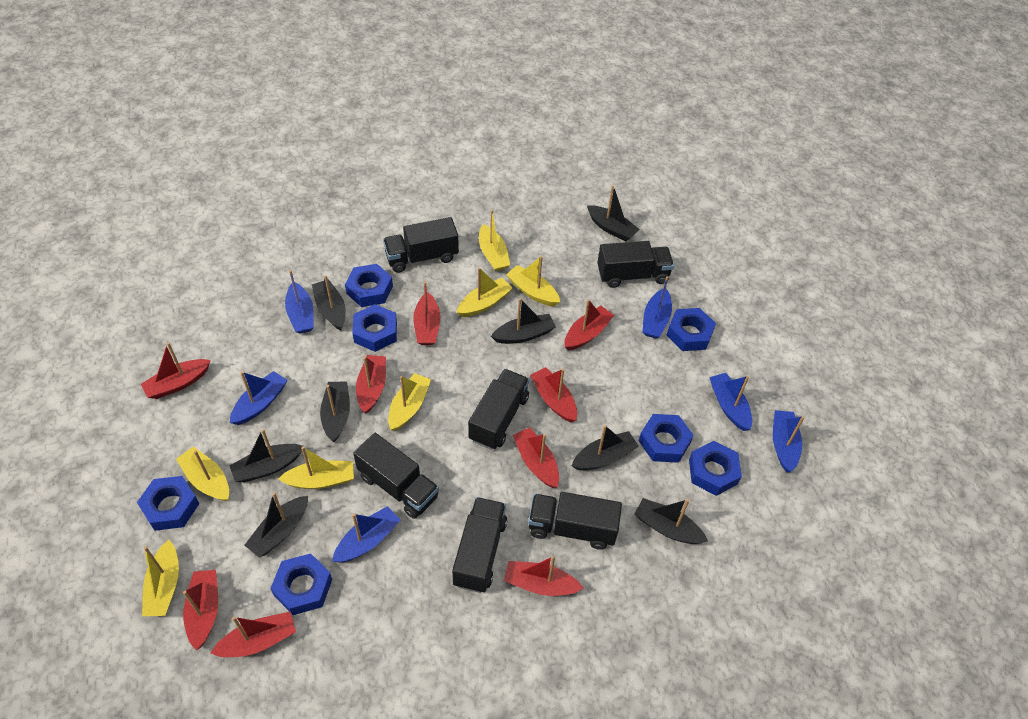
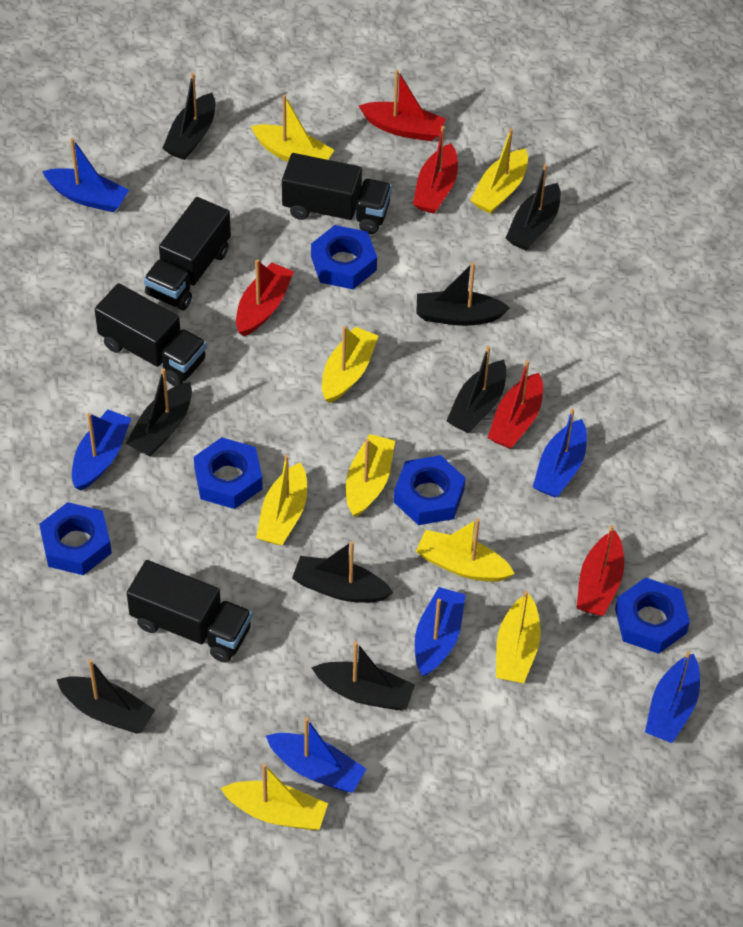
black truck: [353,433,439,519] [383,217,459,273] [452,497,507,593] [468,369,529,450] [528,492,622,550] [597,241,674,288] = 6 -> [95,283,207,386] [127,560,252,663] [144,197,231,310] [282,153,392,234] = 4
blue nut: [137,476,200,531] [270,553,332,615] [345,264,393,307] [352,304,397,352] [639,414,694,463] [666,308,716,351] [689,441,742,496] = 7 -> [39,502,112,575] [194,437,263,509] [311,225,377,289] [394,455,466,525] [615,577,690,654] = 5
red boat: [141,342,211,399] [183,570,218,650] [211,612,296,657] [356,355,386,414] [413,282,441,345] [504,556,584,596] [513,427,559,488] [530,367,577,422] [564,299,614,350] = 9 -> [236,260,294,336] [359,70,446,141] [413,126,458,214] [488,360,543,449] [577,525,624,616] = 5
yellow boat: [142,540,179,616] [176,447,229,501] [278,446,354,489] [388,373,431,431] [456,267,513,317] [479,210,510,272] [506,256,560,306] = 7 -> [221,764,328,830] [251,95,335,162] [256,455,307,546] [322,326,378,403] [346,434,395,517] [416,518,515,582] [470,128,528,214] [496,591,541,683] = 8

